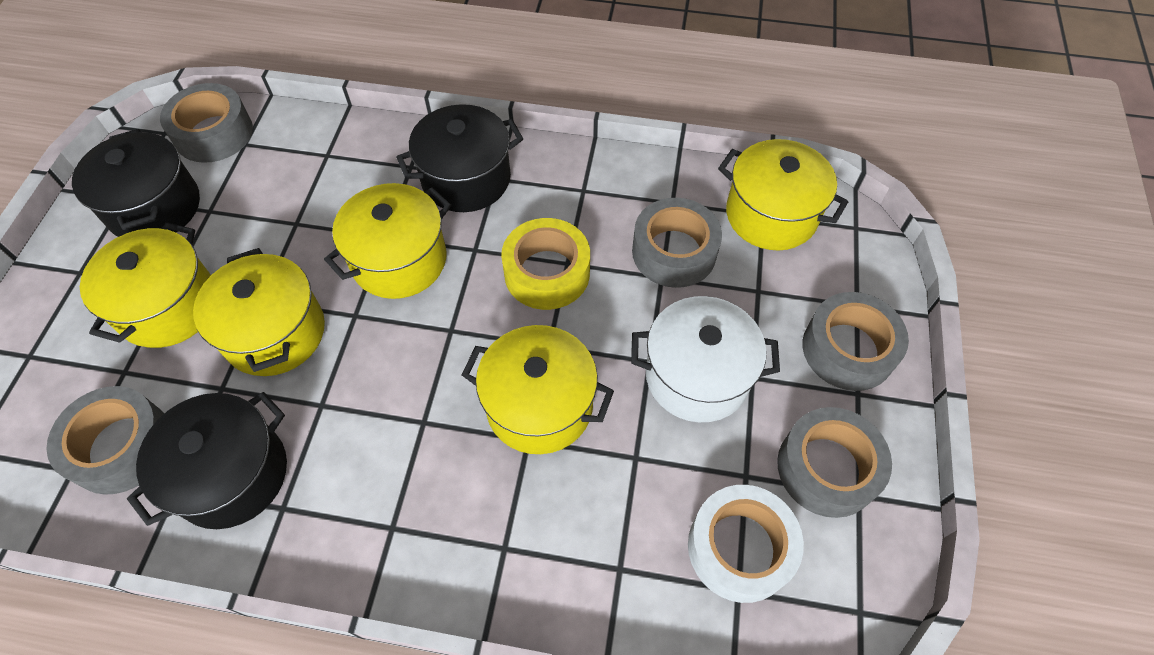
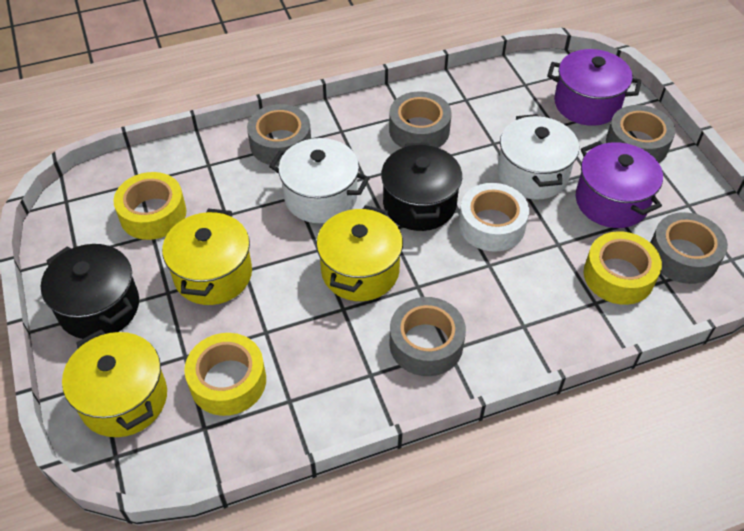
black pot: [72,129,200,237] [127,392,287,529] [396,104,523,212] = 3 -> [41,244,139,339] [381,143,462,231] = 2
purple pot: none = 0 -> [547,49,641,126] [576,141,663,228] = 2
white pot: [631,296,780,422] = 1 -> [269,138,370,223] [497,114,579,199] = 2
yellow pot: [80,222,211,348] [193,248,325,376] [324,183,451,299] [462,325,614,454] [718,139,848,250] = 5 -> [62,330,167,437] [162,209,252,305] [316,205,403,301] = 3
yellow tape: [501,218,590,310] = 1 -> [113,172,186,240] [184,333,266,416] [584,231,662,305] = 3

